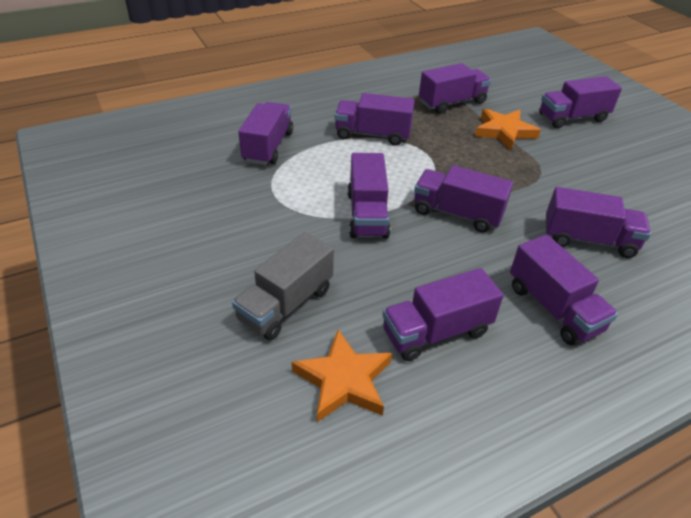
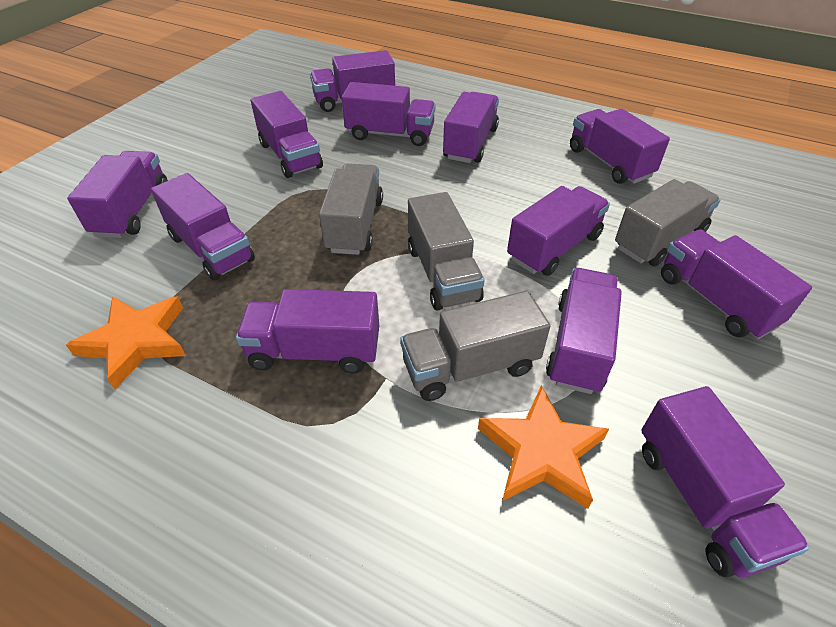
grey truck: [232,232,334,340] = 1 -> [319,163,383,255] [400,291,550,401] [408,192,485,311] [615,179,721,266] = 4
purple truck: [238,102,293,165] [335,93,415,146] [347,153,390,238] [382,268,504,361] [414,165,513,233] [419,63,491,114] [510,235,618,345] [539,76,622,128] [545,187,651,258] = 9 -> [67,151,168,238] [151,173,255,280] [236,289,379,374] [250,91,323,178] [310,50,395,112] [342,82,436,146] [443,92,499,163] [507,186,610,276] [546,268,622,394] [570,108,670,184] [641,386,810,577] [661,229,812,339] = 12

